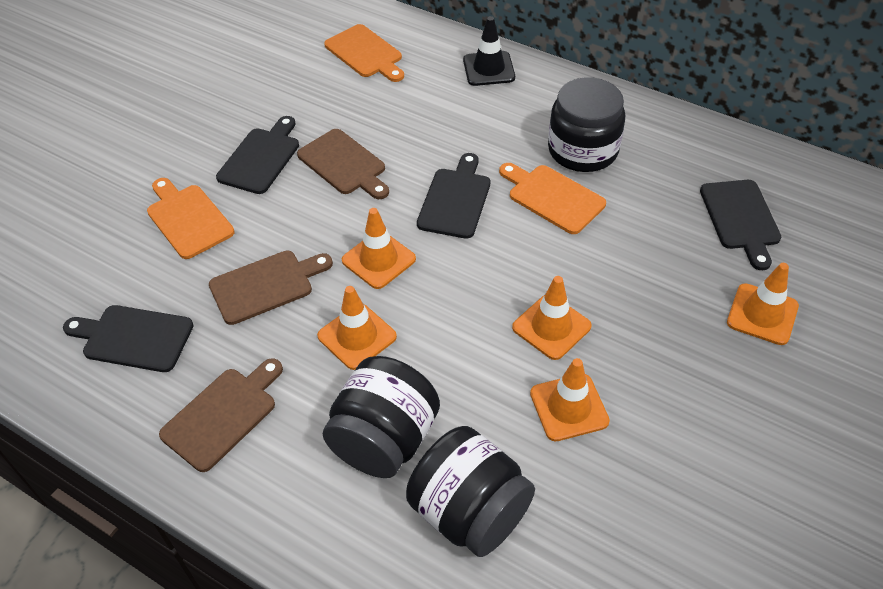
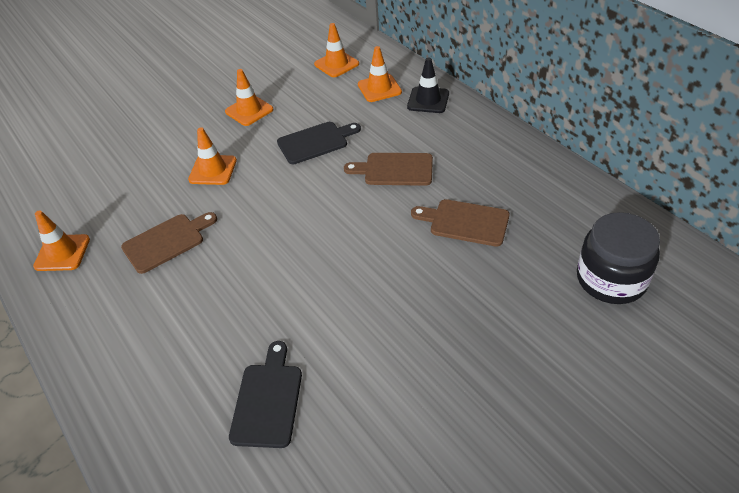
black cutting board: [63,305,194,372] [216,116,299,194] [417,153,491,239] [700,180,781,270] = 4 -> [229,341,302,448] [277,122,361,164] = 2
black jar: [323,356,440,478] [406,426,535,557] [548,77,625,172] = 3 -> [577,212,660,304] = 1
orange cutting board: [147,178,235,259] [324,24,404,82] [499,163,606,234] = 3 -> none = 0

